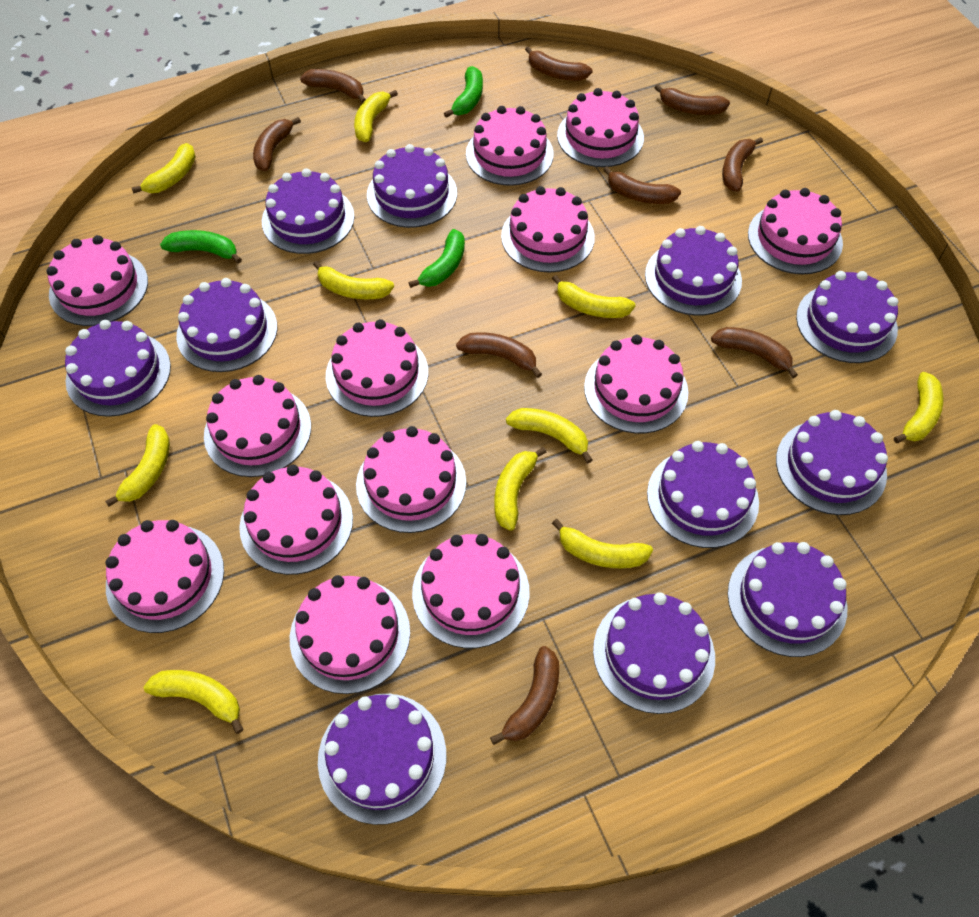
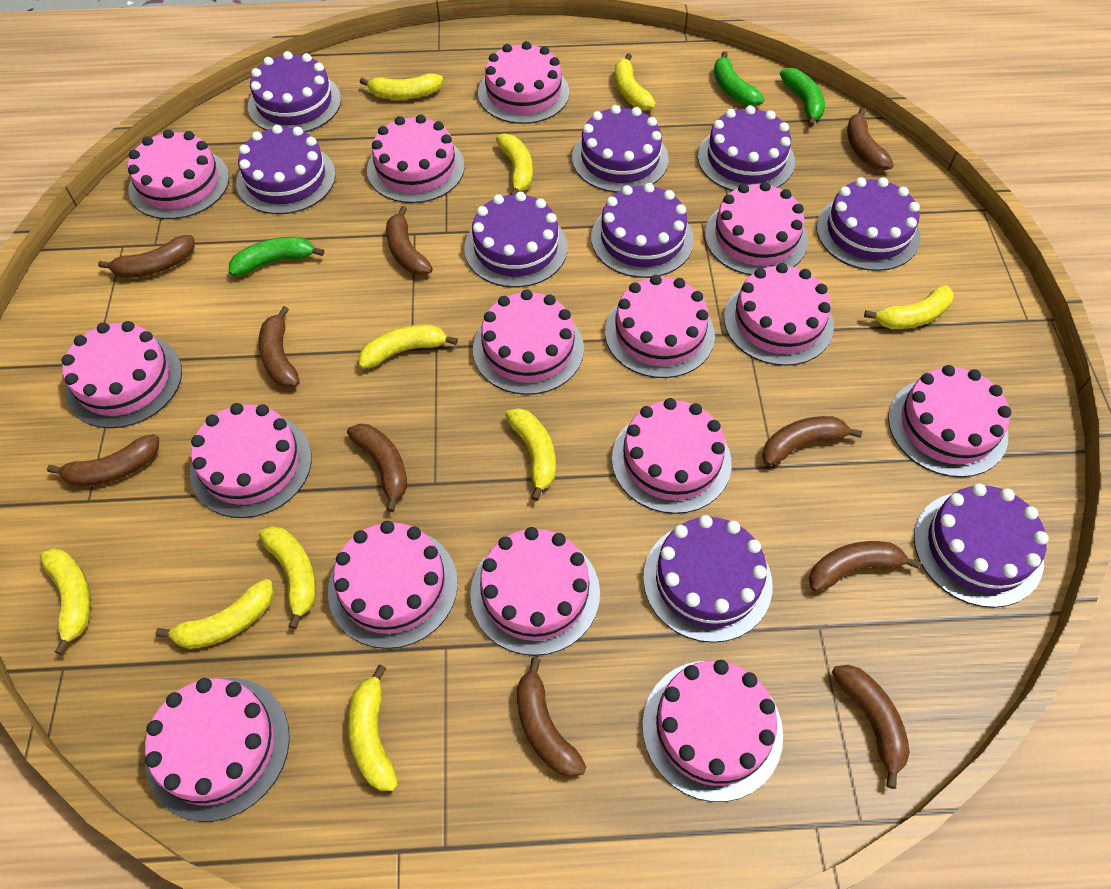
brown banana: [253,117,301,171] [300,69,366,103] [456,332,542,378] [490,646,559,745] [525,46,593,81] [603,166,681,204] [654,84,730,115] [711,327,798,378] [722,137,763,192] = 9 -> [47,434,159,486] [98,235,195,278] [258,306,300,388] [347,424,407,512] [386,206,433,276] [517,657,586,777] [762,416,862,466] [809,541,921,592] [832,665,910,789] [847,108,894,170] = 10
pink cake: [46,235,148,326] [105,520,224,633] [204,375,311,477] [239,465,353,575] [290,575,410,694] [326,319,428,417] [356,426,466,533] [412,534,530,648] [466,106,554,186] [501,186,595,272] [557,88,644,167] [584,335,688,434] [748,188,843,274] = 13 -> [61,321,182,428] [128,129,229,219] [145,678,290,822] [190,403,312,518] [328,521,458,649] [367,114,465,203] [470,527,600,656] [473,289,584,395] [478,41,569,124] [605,275,715,378] [612,398,732,514] [642,660,783,802] [705,182,808,275] [724,263,834,366] [888,365,1011,477] = 15
purple cake: [65,320,171,417] [176,278,277,372] [262,168,354,254] [318,694,446,825] [367,144,457,228] [593,592,715,714] [645,226,742,316] [647,441,759,548] [728,542,847,657] [776,410,888,515] [796,271,898,363] = 11 -> [236,125,336,214] [248,51,341,132] [464,192,568,287] [572,105,669,193] [591,183,694,278] [643,515,773,643] [698,105,795,191] [816,177,920,271] [914,483,1049,608] = 9

